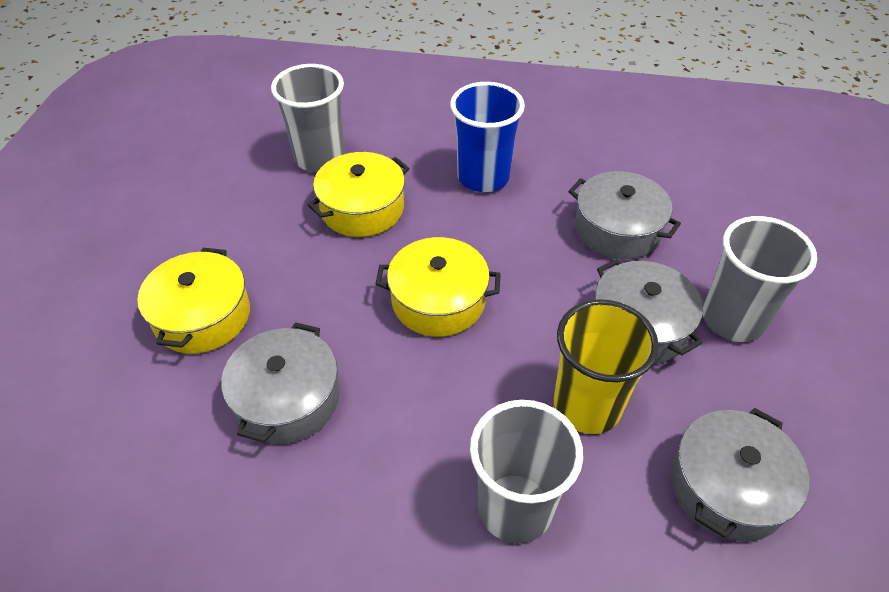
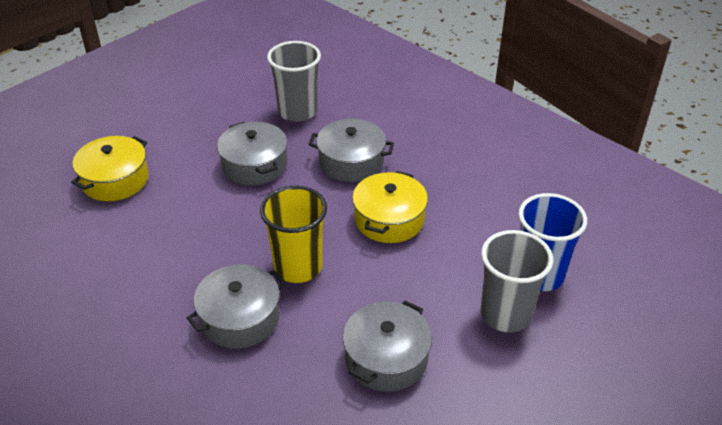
grey cup: [271,64,345,172] [470,400,583,543] [703,216,817,342] = 3 -> [267,41,321,122] [481,230,553,332] = 2
yellow pot: [137,248,250,354] [307,152,409,237] [376,237,501,337] = 3 -> [71,136,149,201] [352,171,428,243] = 2

